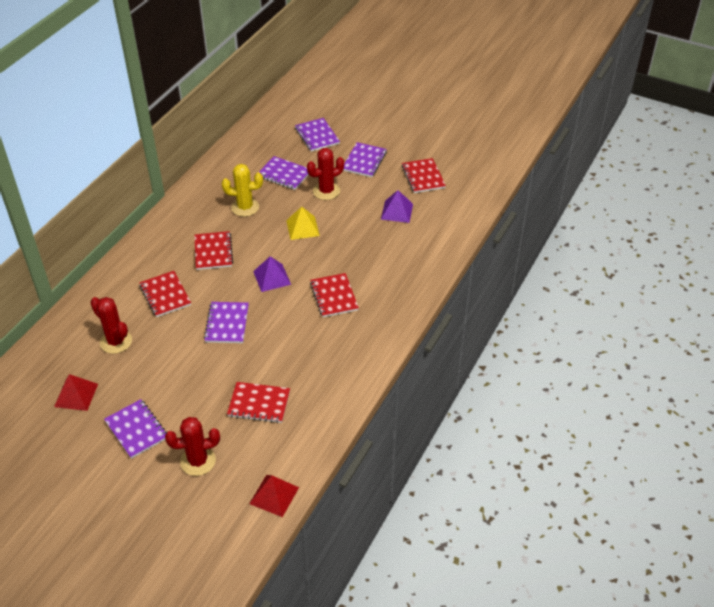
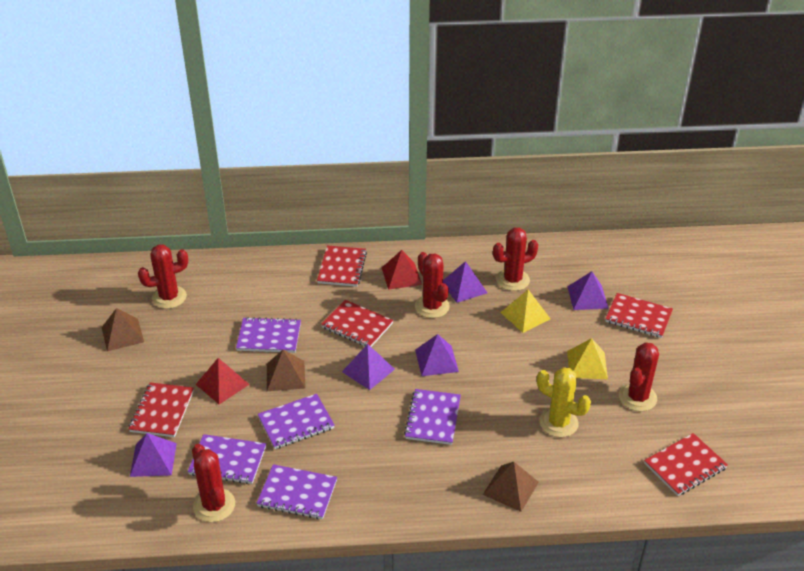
brown pyramid: none = 0 -> [102,308,144,351] [267,349,306,391] [483,462,539,512] = 3
purple pyramid: [253,256,291,292] [381,190,413,223] = 2 -> [130,433,177,477] [342,344,395,390] [415,334,459,376] [443,261,487,303] [567,271,609,310] = 5
red cactus: [90,297,132,354] [165,417,220,476] [307,148,344,200] = 3 -> [138,244,188,309] [192,444,235,522] [415,252,450,318] [493,228,538,291] [619,342,659,411] = 5
yellow pyramid: [286,207,320,240] = 1 -> [500,290,550,333] [567,338,608,379] = 2

